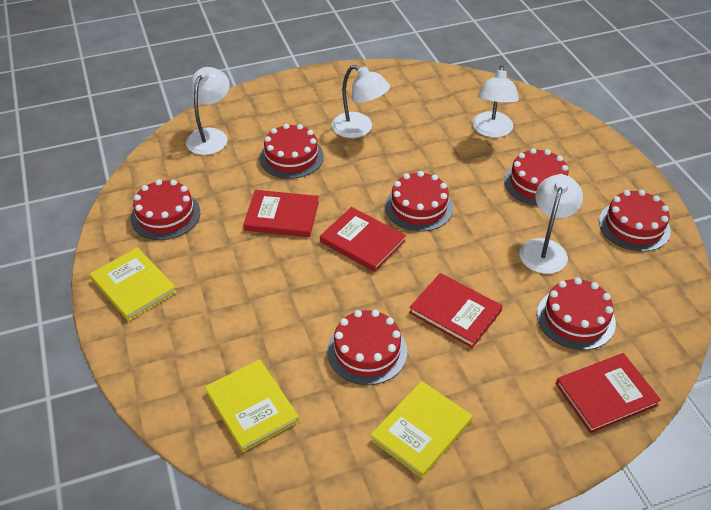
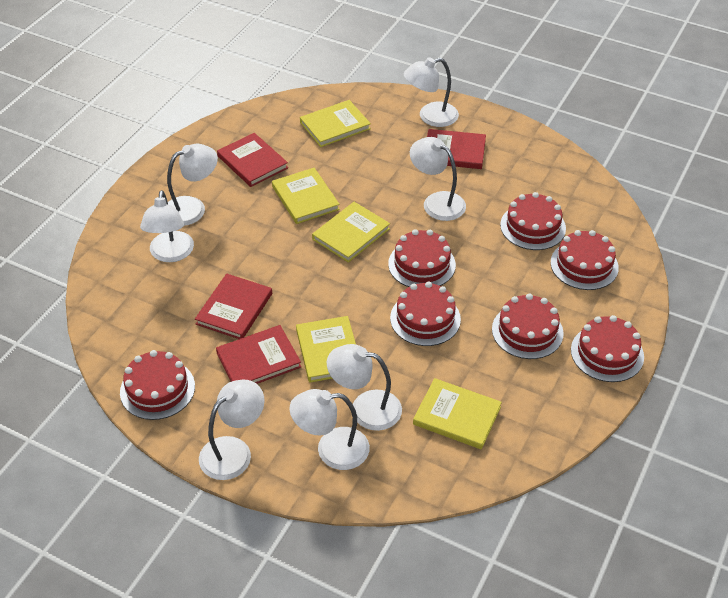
white lamp: [186,67,229,155] [332,65,390,138] [472,65,519,138] [519,174,583,274] = 4 -> [140,190,194,262] [167,144,218,226] [199,380,264,480] [289,389,370,470] [327,344,402,431] [404,57,459,127] [410,137,466,221] = 7
yellow book: [90,247,177,321] [205,359,299,452] [370,381,472,478] = 3 -> [272,168,340,224] [296,316,356,383] [300,100,371,147] [312,202,390,263] [413,378,502,449] = 5

